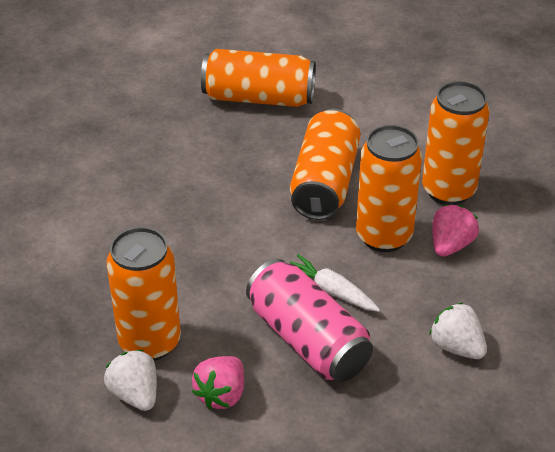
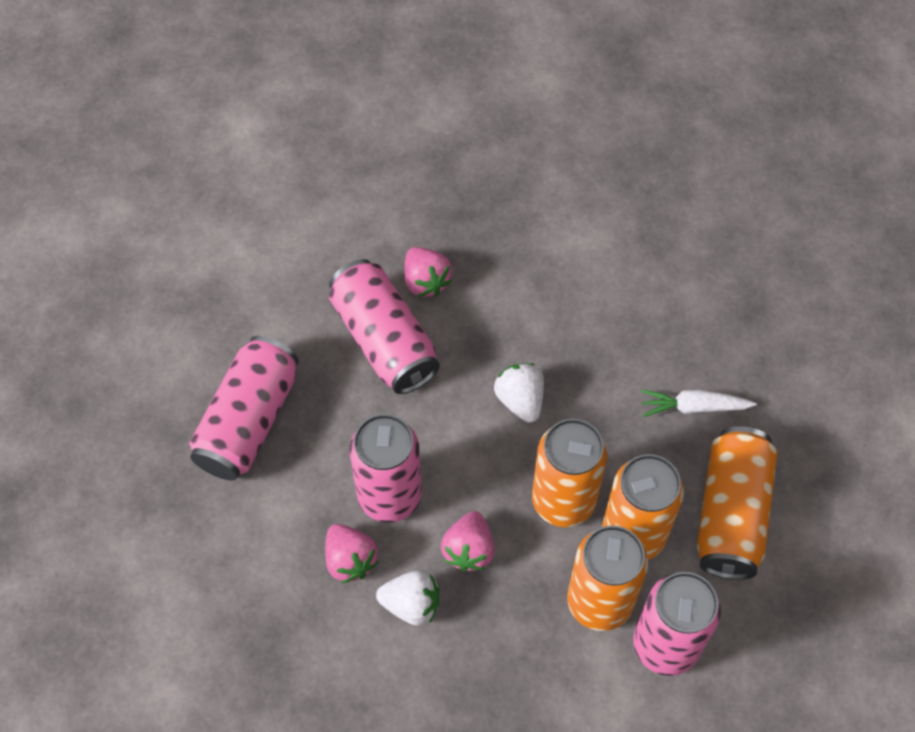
orange can: [106,227,181,361] [201,49,316,107] [290,109,361,220] [356,125,422,252] [422,81,490,205] = 5 -> [532,419,608,527] [567,526,648,631] [602,454,684,560] [697,426,777,580] = 4
pink can: [246,259,373,382] = 1 -> [190,336,299,481] [329,259,440,394] [350,414,422,523] [633,572,721,676] = 4
pink strawberry: [192,356,244,409] [432,205,479,257] = 2 -> [325,524,379,583] [404,247,452,297] [441,511,495,572] = 3

